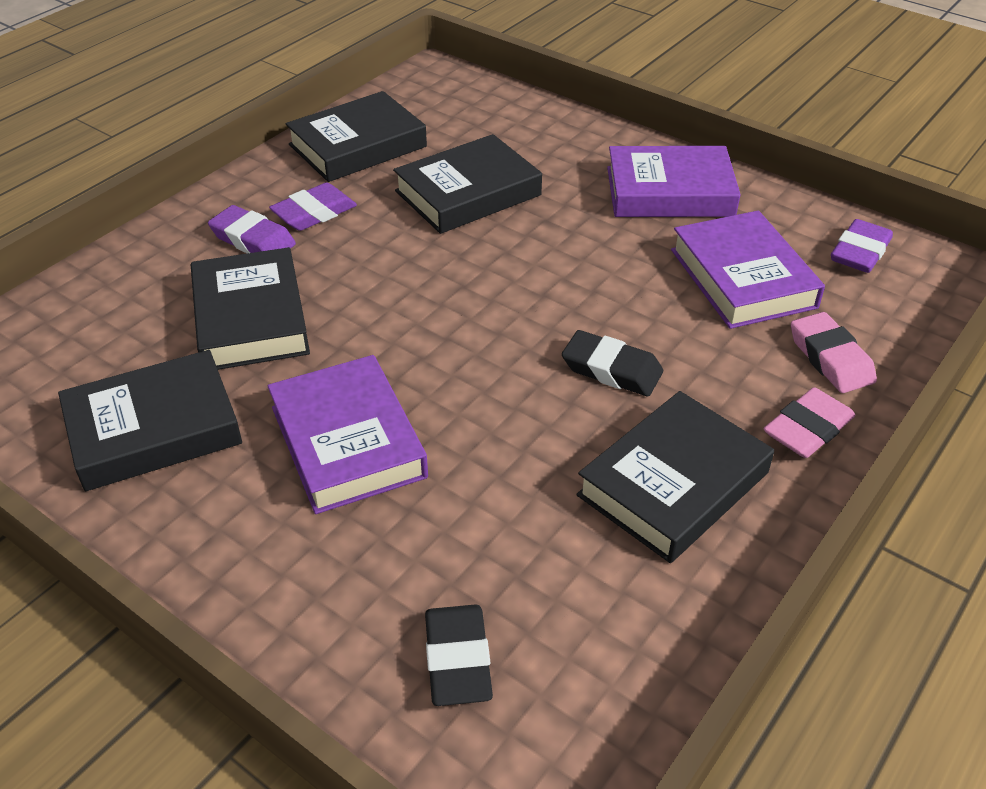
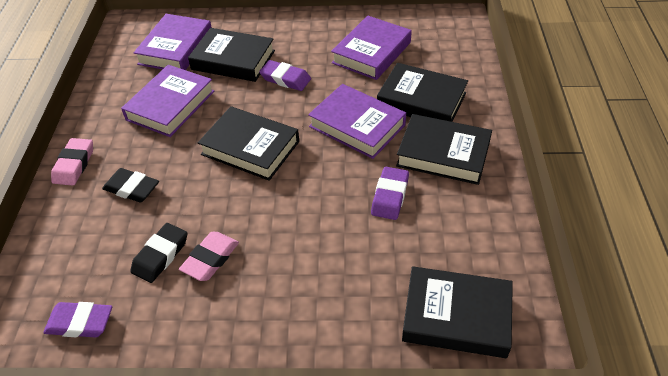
purple book: [268,355,428,514] [607,146,741,217] [671,210,825,329] = 3 -> [121,65,215,137] [134,14,212,70] [308,84,406,159] [331,15,412,80] = 4

